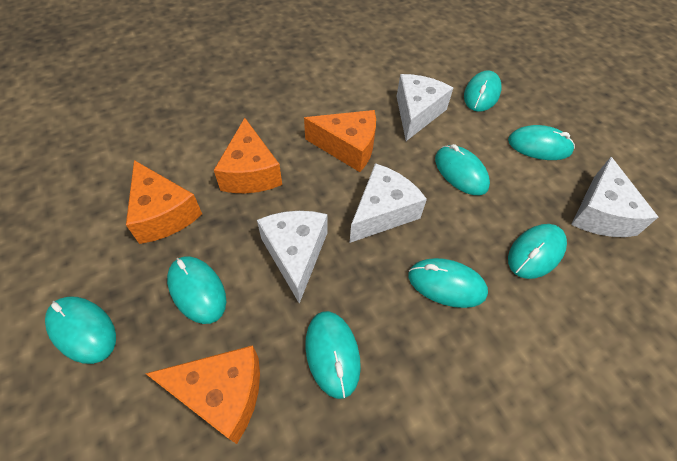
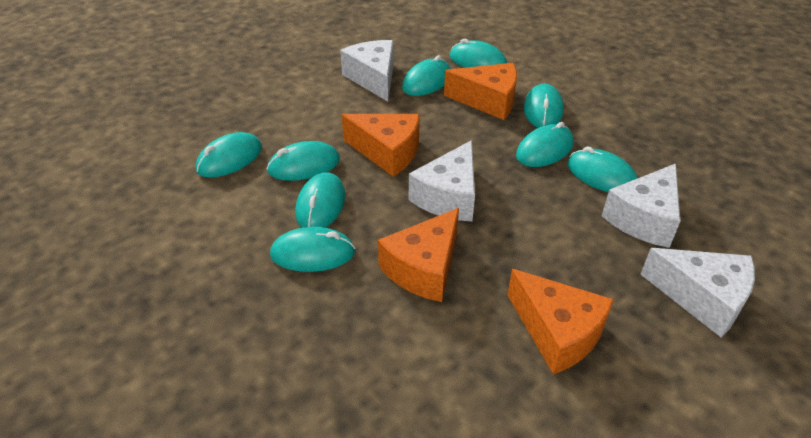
turquoise mouse: [45,297,116,364] [167,256,226,324] [305,311,361,399] [408,258,488,308] [435,144,490,195] [464,70,501,112] [508,125,575,160] [508,224,567,279] = 8 -> [196,132,262,178] [267,141,340,181] [270,227,355,272] [295,173,345,228] [402,55,451,96] [449,39,507,68] [516,122,574,167] [524,84,564,128] [567,146,638,192] = 9

